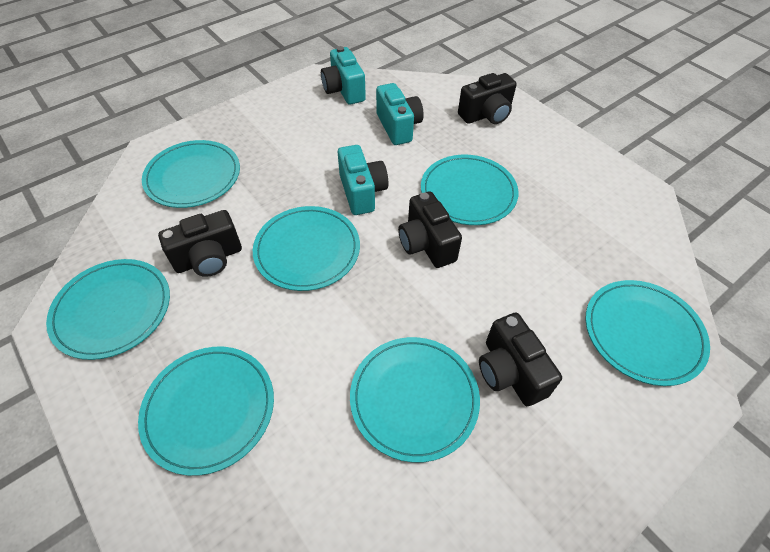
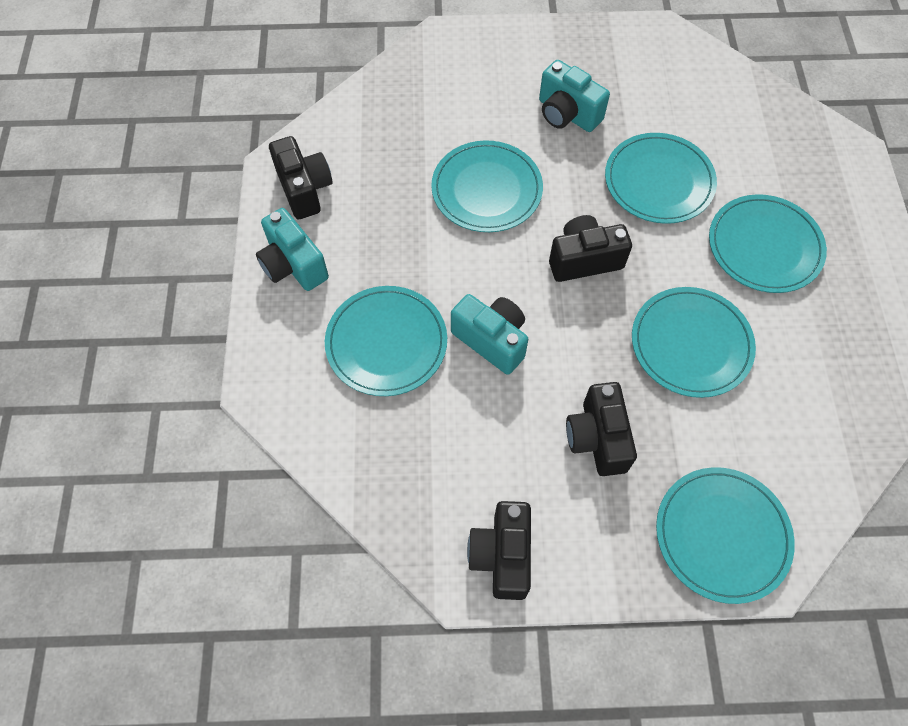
turquoise plate: [46,259,170,360] [138,347,274,476] [142,140,240,208] [253,206,360,291] [350,337,480,463] [421,155,518,225] [585,280,710,386] = 7 -> [325,286,447,396] [431,140,543,232] [605,133,717,224] [632,287,756,398] [656,467,795,604] [709,194,827,293] = 6

